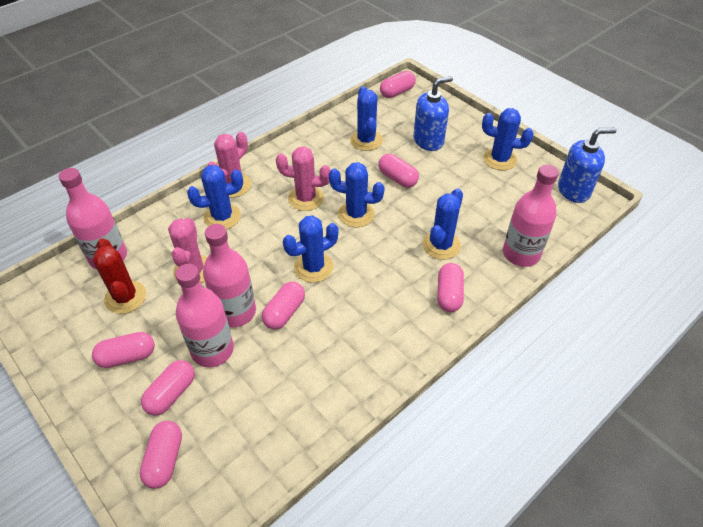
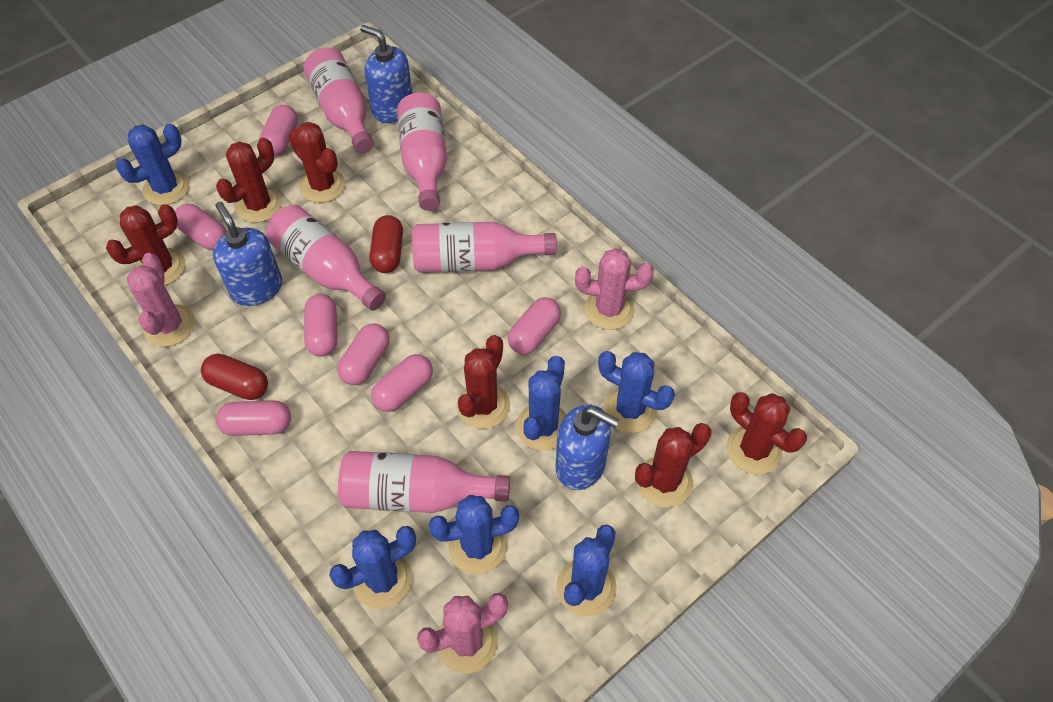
blue soap dispenser: [413,76,453,151] [558,128,617,203] = 2 -> [213,202,282,306] [360,25,412,123] [556,404,619,490] = 3
pink bottle: [59,168,127,269] [175,264,234,367] [203,224,256,327] [503,164,559,267] = 4 -> [266,205,386,311] [304,47,374,153] [338,451,510,513] [397,93,447,211] [412,222,557,273] = 5
red cactus: [93,238,146,314] = 1 -> [106,204,185,286] [216,138,282,223] [288,122,345,203] [457,335,510,429] [635,423,711,508] [727,392,807,474] = 6
red capsule: none = 0 -> [201,354,268,400] [370,215,403,273] = 2

